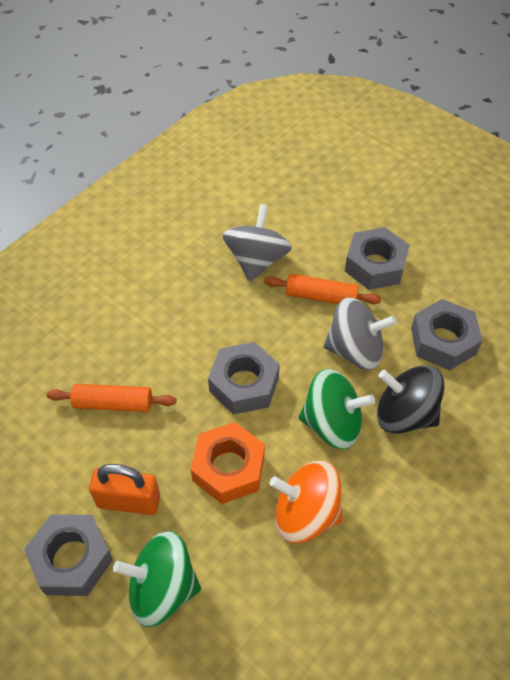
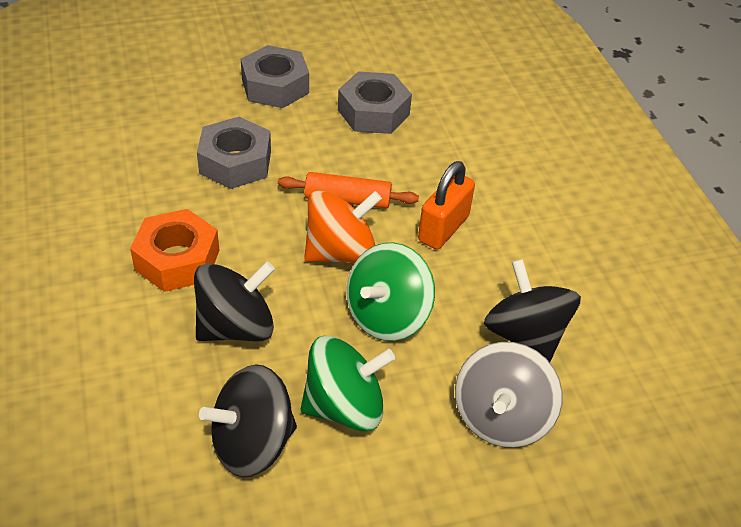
black spinning top: [377,365,444,434] = 1 -> [194,262,275,341] [199,365,297,477] [484,259,581,362] = 3
grey nut: [24,514,113,596] [208,342,280,415] [345,227,409,290] [411,299,483,370] = 4 -> [197,117,271,189] [241,45,309,108] [338,71,412,134] = 3
grey spinning top: [223,204,292,281] [324,297,397,370] = 2 -> [455,342,562,448] = 1
orange rolling pin: [47,384,176,412] [264,274,381,304] = 2 -> [278,172,419,208] = 1

